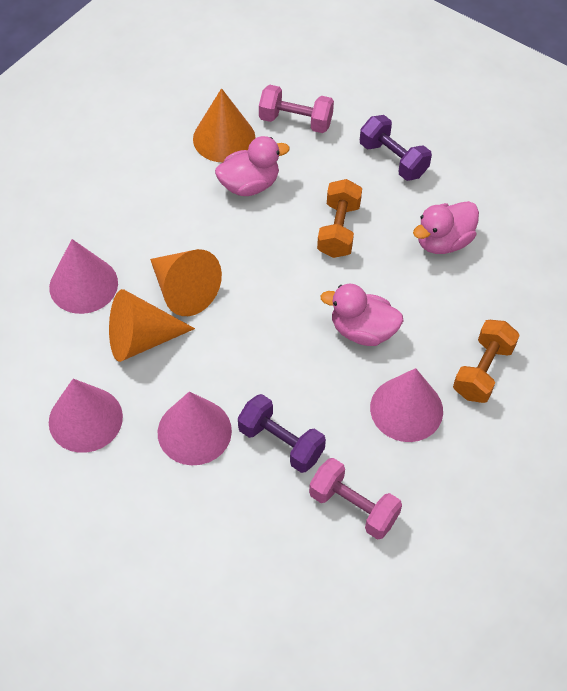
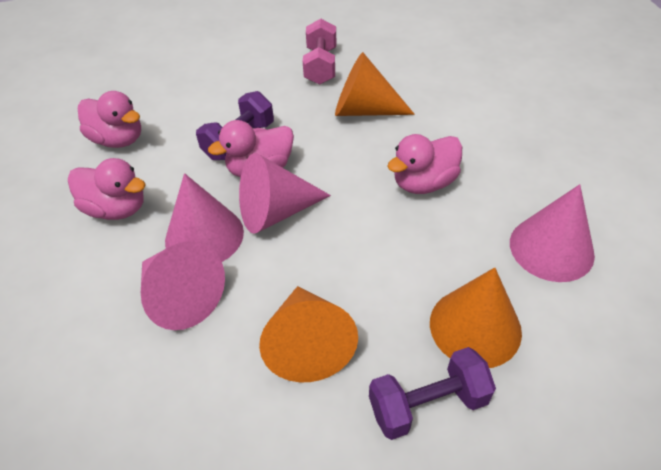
orange dumbbell: [317,179,362,258] [453,320,520,403] = 2 -> none = 0
pink duck: [215,136,290,196] [321,284,403,346] [413,201,479,254] = 3 -> [68,158,146,220] [78,91,141,148] [208,120,294,177] [387,134,462,194] = 4
pink dumbbell: [259,85,334,133] [309,458,402,539] = 2 -> [303,19,336,85] = 1

